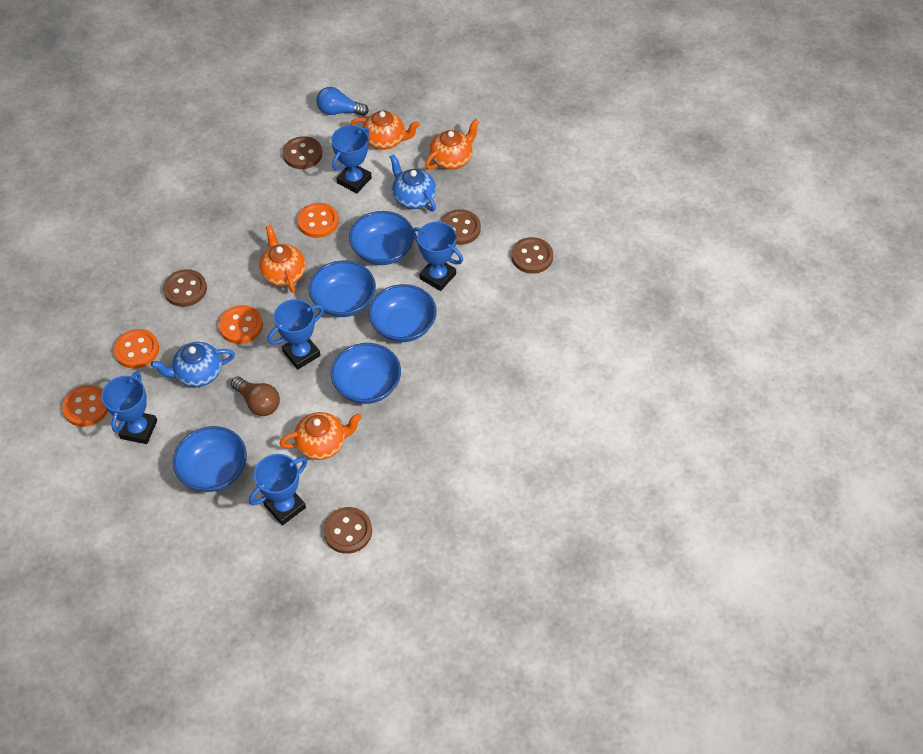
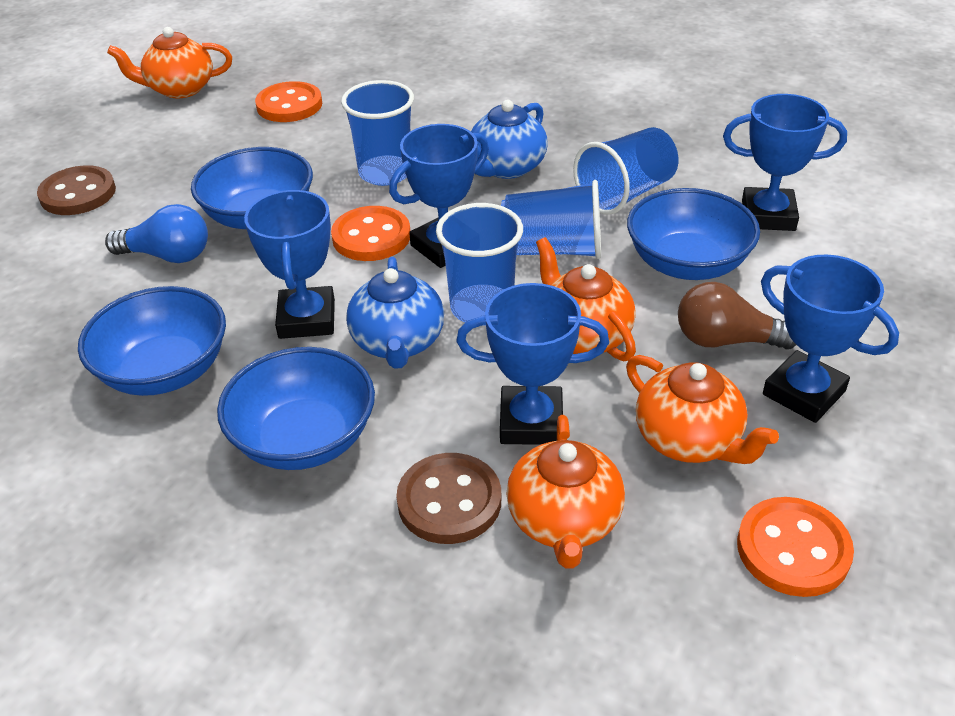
blue bowl: [173,426,247,492] [309,261,376,317] [331,343,401,404] [349,211,414,265] [369,284,437,342] = 5 -> [78,286,226,396] [191,147,313,229] [217,347,375,470] [627,188,760,280] = 4
blue cup: none = 0 -> [341,80,414,186] [436,203,523,326] [501,180,601,259] [573,127,678,215] = 4
brown button: [163,269,207,307] [283,136,322,169] [323,507,372,554] [440,209,481,245] [511,237,553,274] = 5 -> [37,165,116,215] [396,453,501,544] = 2
orange button: [62,385,108,427] [114,329,159,369] [218,305,263,344] [297,203,339,238] = 4 -> [255,81,322,122] [331,206,410,261] [737,497,854,597] = 3

